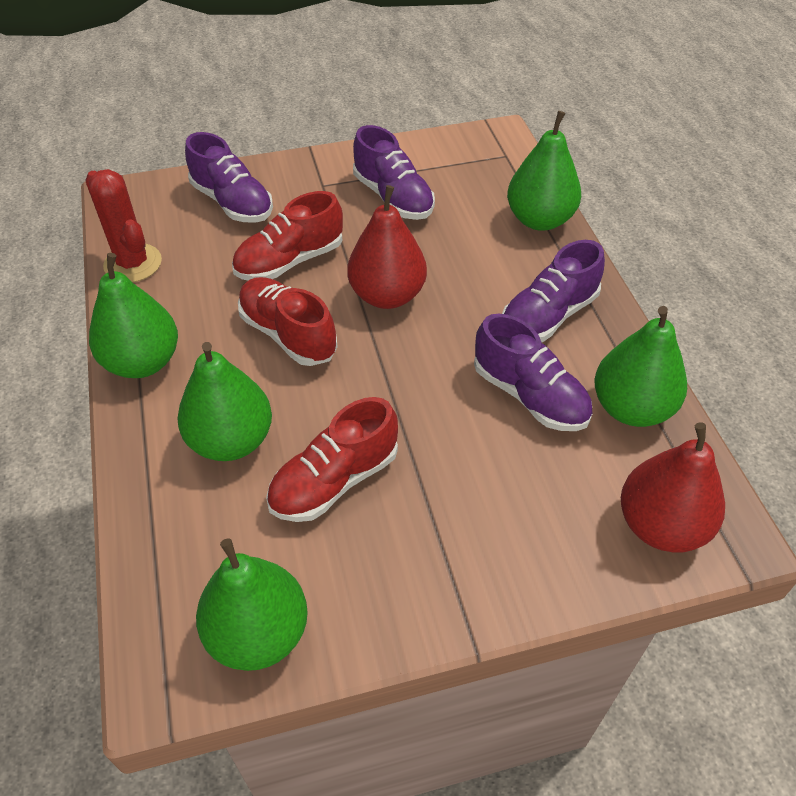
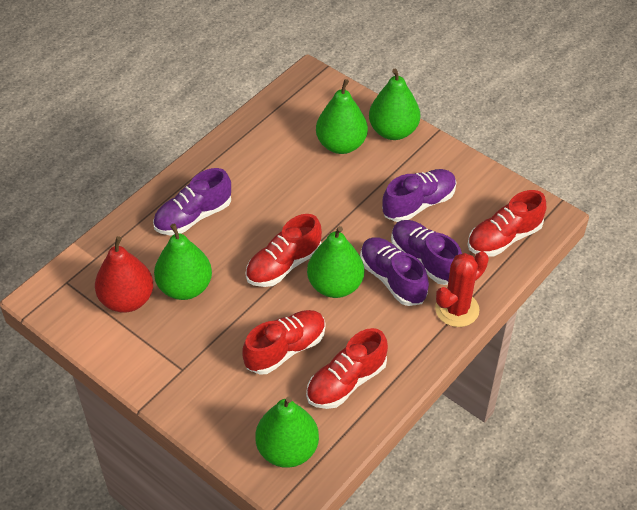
red pear: [347,185,427,309] [621,422,725,552] = 2 -> [95,236,153,313] = 1
red shoe: [232,191,343,280] [238,277,338,366] [266,397,398,522] = 3 -> [243,310,326,374] [245,214,322,287] [306,328,388,409] [467,190,546,257] = 4

